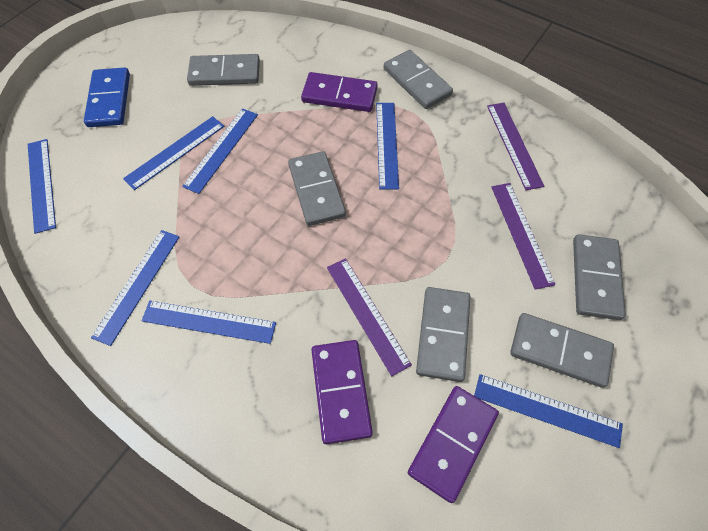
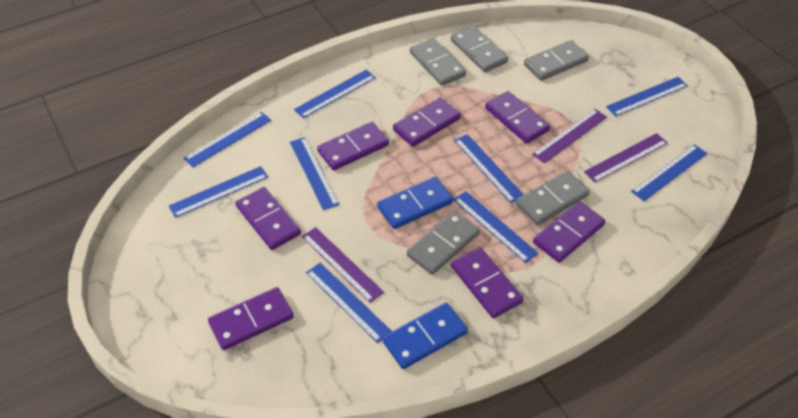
blue domino: [84,67,130,127] = 1 -> [377,177,453,229] [383,303,468,369] = 2
blue ruler: [28,139,56,234] [91,230,179,346] [123,116,224,190] [141,301,276,344] [182,108,258,194] [376,103,399,189] [474,374,623,448] = 7 -> [169,166,268,218] [183,112,271,167] [290,137,339,210] [294,70,376,118] [306,263,392,343] [453,191,538,263] [454,134,524,203] [606,77,688,117] [631,144,707,201] = 9
grey domino: [187,54,260,86] [288,151,346,226] [384,50,453,109] [416,287,470,382] [510,313,614,388] [573,234,626,320] = 6 -> [407,211,480,275] [410,38,466,86] [451,26,508,72] [516,171,590,225] [524,40,589,81] = 5
purple domino: [301,72,378,112] [311,340,373,444] [408,386,499,503] = 3 -> [208,287,294,350] [236,187,301,250] [317,122,389,170] [393,98,461,147] [451,247,523,318] [485,91,550,144] [533,201,606,263] = 7

